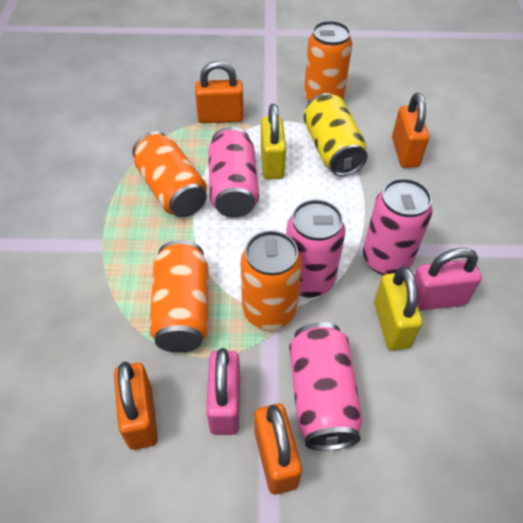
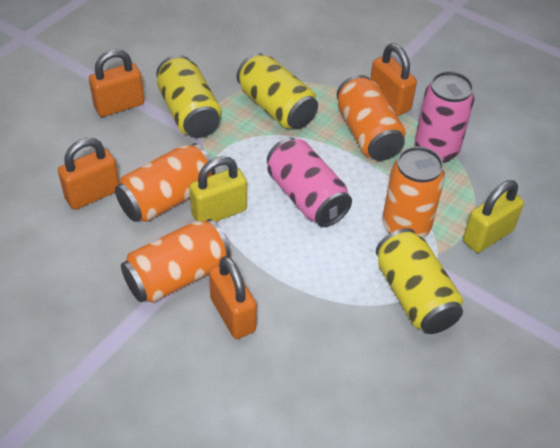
pink can: [208,127,259,218] [286,199,346,298] [289,322,363,451] [363,178,432,275] = 4 -> [267,138,352,227] [415,71,474,163] = 2
pink padlock: [206,348,240,435] [414,248,482,311] = 2 -> none = 0
yellow can: [304,93,368,176] = 1 -> [156,55,222,138] [237,53,318,130] [376,228,463,334] = 3

